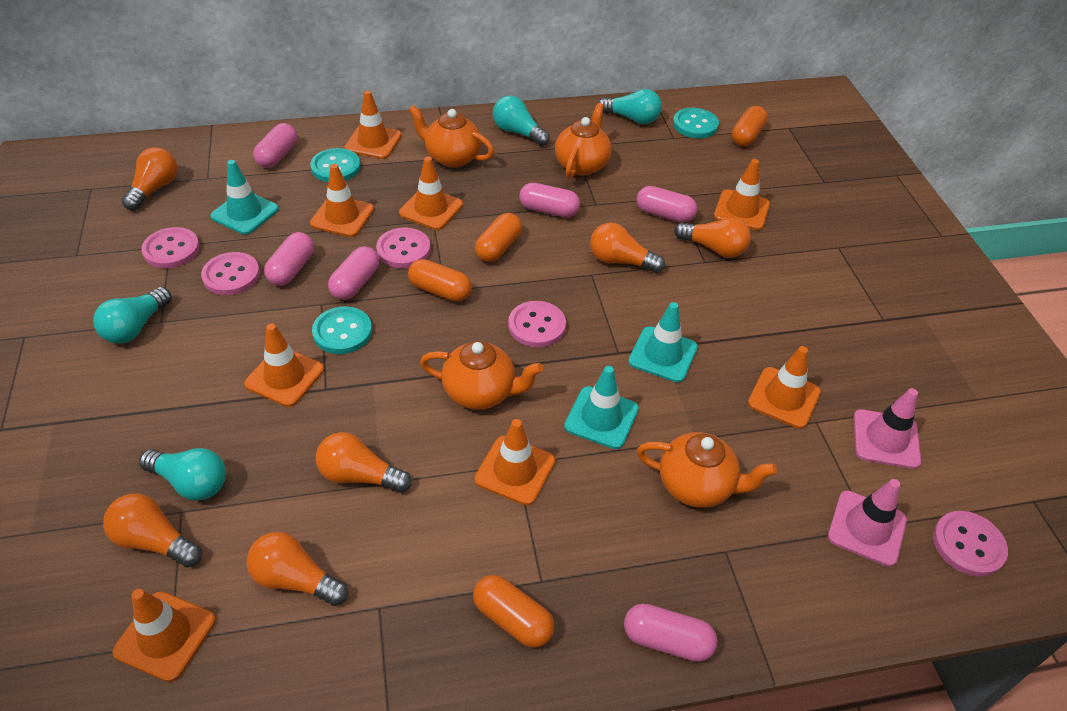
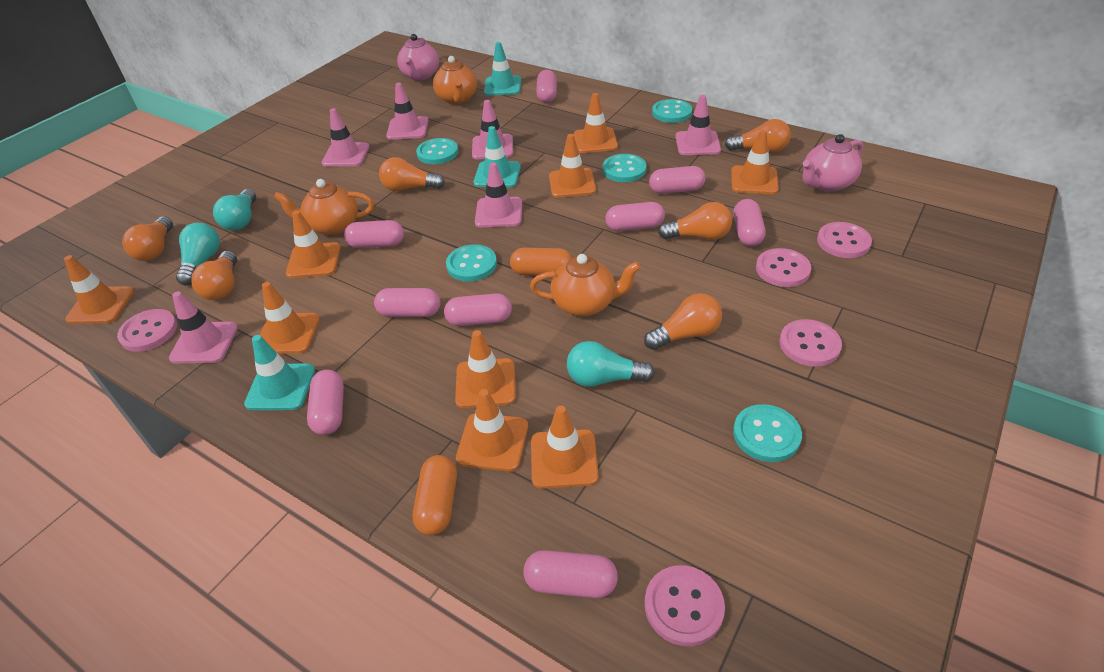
orange capsule: [408,259,472,302] [473,575,555,648] [475,213,522,262] [732,106,768,146] = 4 -> [413,455,457,535] [510,248,572,276] = 2
orange teapot: [408,105,494,168] [420,341,543,410] [555,103,612,178] [637,432,777,508] = 4 -> [274,179,374,235] [433,56,477,105] [530,254,641,317] = 3
orange traffic cone: [113,589,216,682] [244,323,324,407] [310,164,374,237] [345,90,402,159] [399,157,463,230] [475,419,555,505] [714,159,770,230] [748,346,821,429] = 8 -> [64,255,134,324] [260,282,320,354] [286,210,341,278] [455,330,516,408] [456,389,528,472] [531,405,599,489] [549,134,596,198] [574,93,618,153] [731,130,779,194] = 9
pink capsule: [253,123,298,168] [264,232,314,286] [328,246,379,300] [519,183,580,218] [624,604,717,662] [636,186,698,223] = 6 -> [307,370,344,435] [344,220,404,248] [374,288,441,317] [444,293,512,326] [524,550,618,598] [536,70,557,103] [606,202,665,231] [649,166,706,194] [734,199,766,246] = 9
pink teapot: none = 0 -> [397,34,439,81] [803,134,863,192] = 2
pink traffic cone: [828,479,907,567] [854,388,921,469] = 2 -> [169,291,238,363] [322,108,370,167] [386,83,429,140] [472,100,513,159] [475,162,522,227] [675,95,721,155] = 6
turquoise button: [310,148,361,182] [312,306,372,354] [673,108,719,138] = 3 -> [416,138,458,164] [446,244,497,282] [603,154,647,182] [652,99,692,123] [733,404,802,462] = 5
turquoise light bulb: [93,287,172,344] [139,448,226,501] [493,96,550,146] [598,89,662,124] = 4 -> [176,223,220,285] [213,189,256,231] [567,341,655,387] = 3

